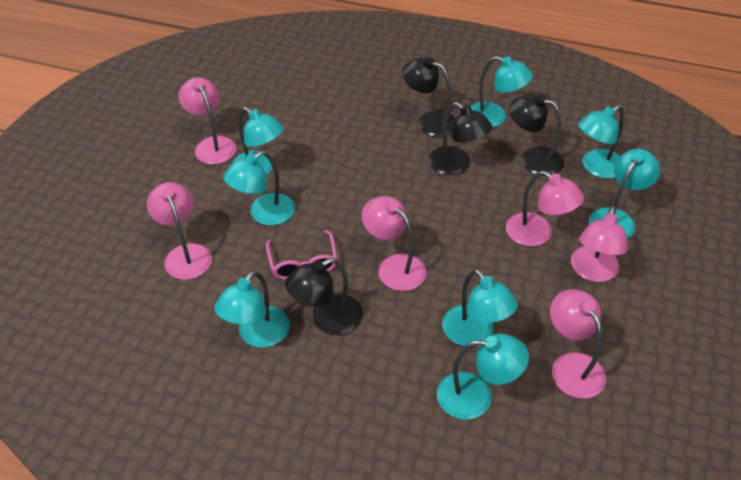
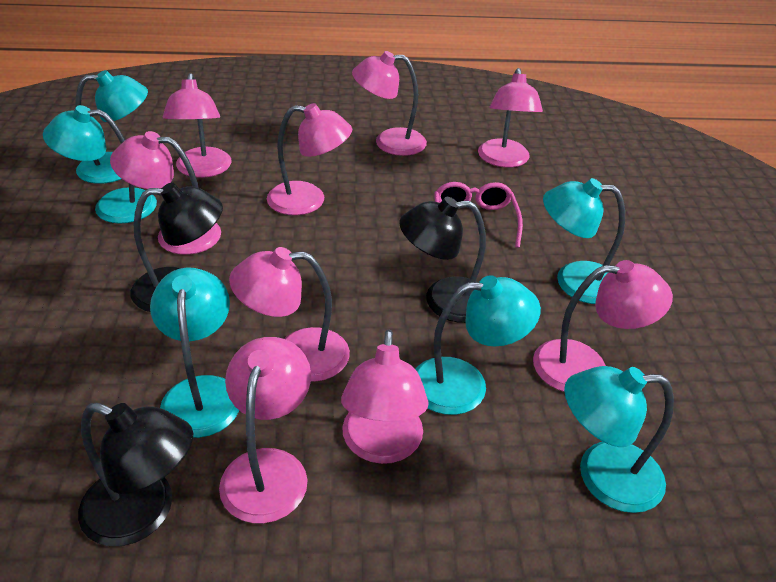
black lamp: [285,258,363,335] [402,57,456,137] [428,102,493,175] [509,95,564,176] = 4 -> [78,403,193,546] [130,182,223,312] [399,197,486,323] = 3
pink lamp: [147,182,212,280] [179,77,236,165] [362,196,427,291] [506,171,584,246] [550,289,606,399] [571,206,628,282] = 6 -> [110,131,221,255] [163,73,232,178] [219,337,311,523] [229,247,350,382] [267,103,352,215] [341,330,429,464] [352,51,427,156] [478,68,543,168] [533,260,673,392] = 9
turquoise lamp: [214,270,290,348] [223,151,295,226] [232,107,284,175] [437,334,529,420] [442,269,518,346] [470,56,533,127] [578,105,624,179] [589,148,660,239] = 8 -> [43,105,157,224] [75,70,148,184] [150,267,239,438] [415,275,541,415] [543,178,625,304] [564,366,674,513] = 6

